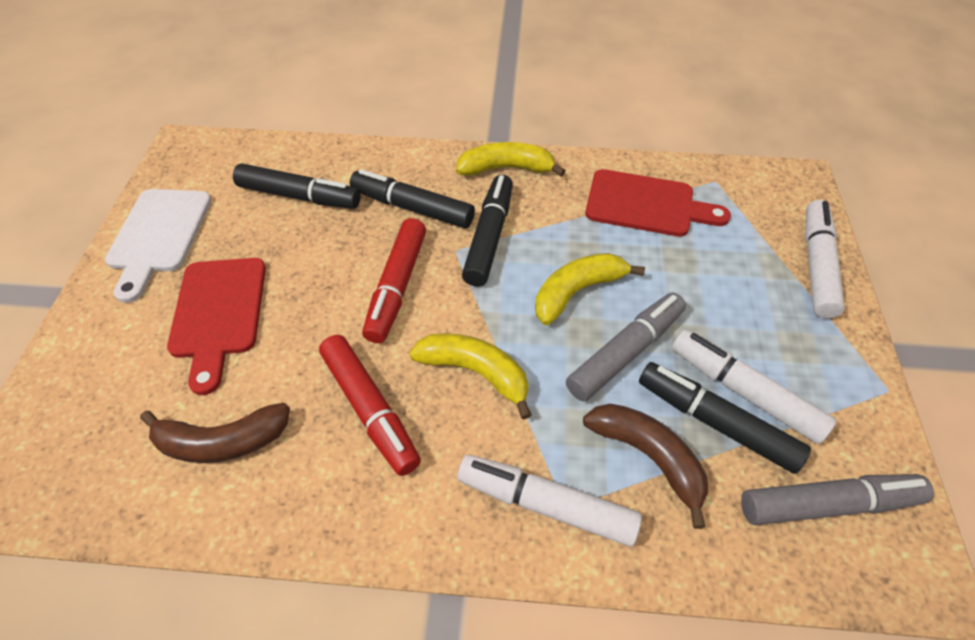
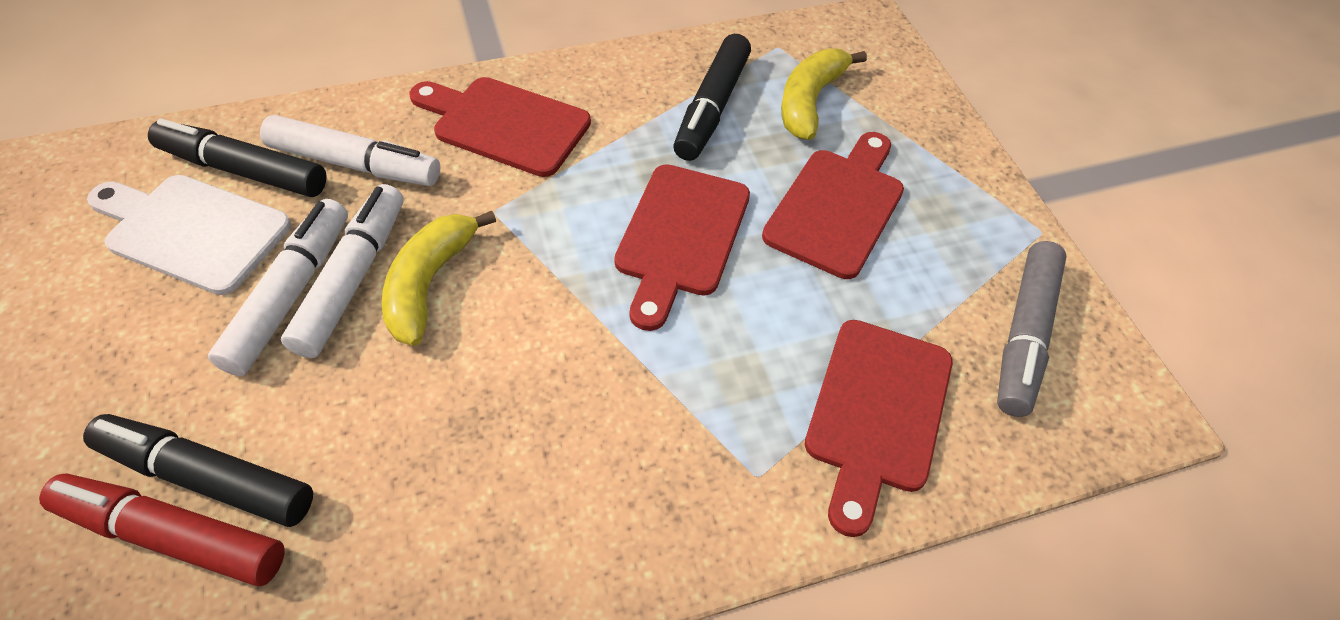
black marker: [233,163,360,209] [350,169,475,228] [462,175,513,286] [639,362,811,474] = 4 -> [83,414,313,527] [148,118,327,197] [673,34,751,161] = 3
brown banana: [140,403,290,463] [583,404,708,529] = 2 -> none = 0
grey marker: [566,292,686,401] [741,474,934,525] = 2 -> [997,241,1067,417] = 1
red cutting board: [167,258,266,395] [585,169,731,237] = 2 -> [410,77,591,177] [614,164,750,331] [762,132,904,279] [805,320,953,537] = 4
red marker: [319,335,421,476] [362,218,426,343] = 2 -> [39,473,285,586] = 1
yellow banana: [409,333,531,420] [456,142,566,177] [535,253,645,325] = 3 -> [382,211,496,346] [781,49,867,140] = 2

